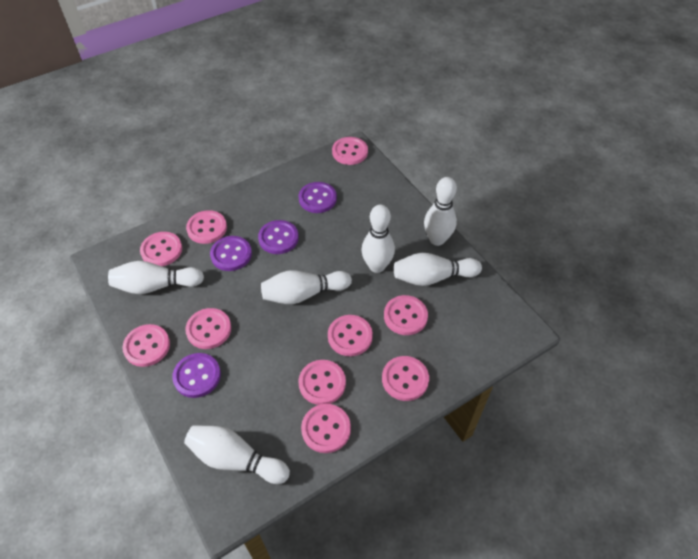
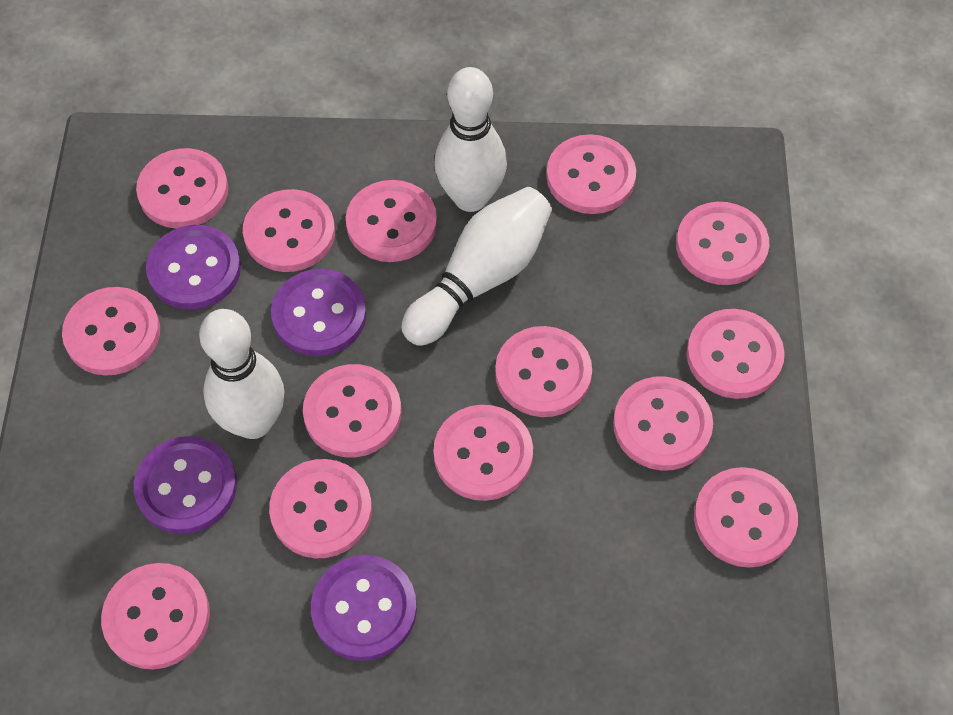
pink button: [122,324,170,367] [140,232,182,266] [185,308,231,349] [186,210,227,244] [298,360,346,405] [301,404,351,453] [328,315,373,356] [332,137,368,165] [382,356,429,401] [384,295,428,335] = 10 -> [62,287,160,376] [101,563,210,670] [136,148,228,229] [243,189,335,272] [269,459,372,558] [303,364,402,457] [346,180,437,262] [433,405,533,501] [495,326,592,417] [546,134,636,214] [613,376,713,471] [676,202,769,285] [686,309,785,399] [694,467,798,568] = 14
white bowling pin: [108,261,204,294] [184,425,290,484] [261,270,352,304] [361,205,395,273] [394,253,482,286] [424,177,457,246] = 6 -> [199,309,284,439] [401,187,552,346] [434,67,507,212] = 3

